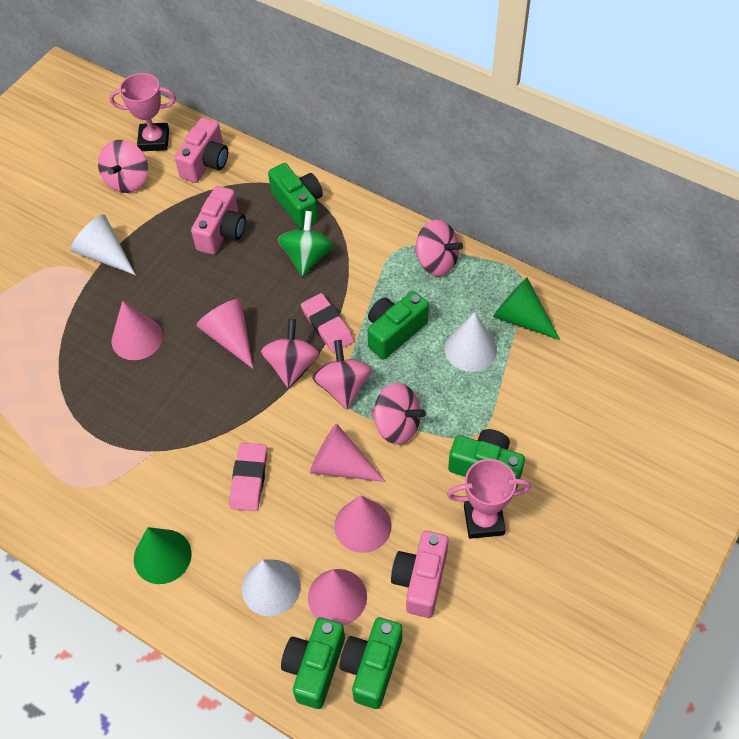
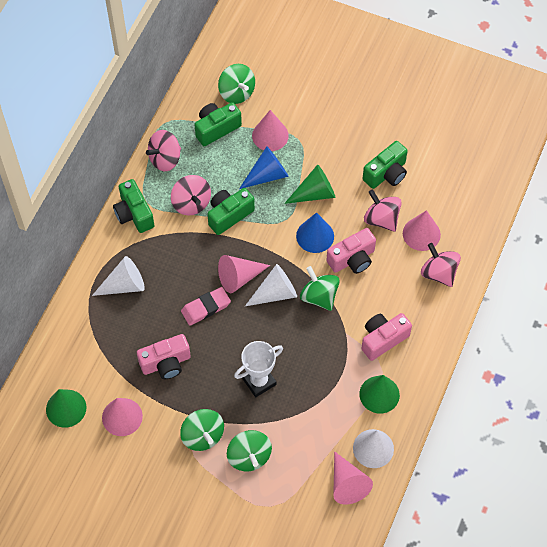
blue cone: none = 0 -> [239,146,289,189] [296,212,334,253] = 2
green camera: [268,163,323,229] [281,617,345,709] [339,617,402,709] [367,291,429,359] [448,429,525,491] = 5 -> [113,179,155,233] [194,102,242,146] [207,188,255,235] [362,141,408,189] = 4
green cone: [134,527,192,584] [493,277,560,340] = 2 -> [46,389,86,428] [284,165,335,204] [359,375,400,413] = 3
green spinning top: [278,211,333,276] = 1 -> [180,409,224,451] [218,64,255,104] [227,430,272,471] [300,266,340,311] = 4
pink eraser: [230,443,267,511] [301,293,354,353] = 2 -> [181,287,231,326] = 1
pink spinning top: [98,140,148,193] [260,319,320,388] [312,340,372,409] [371,383,426,445] [414,220,463,276] = 5 -> [146,130,181,171] [171,175,211,215] [364,189,402,232] [421,243,461,287] = 4
pink trophy: [109,73,176,151] [447,459,531,539] = 2 -> none = 0
white trophy: none = 0 -> [234,341,283,397] = 1

